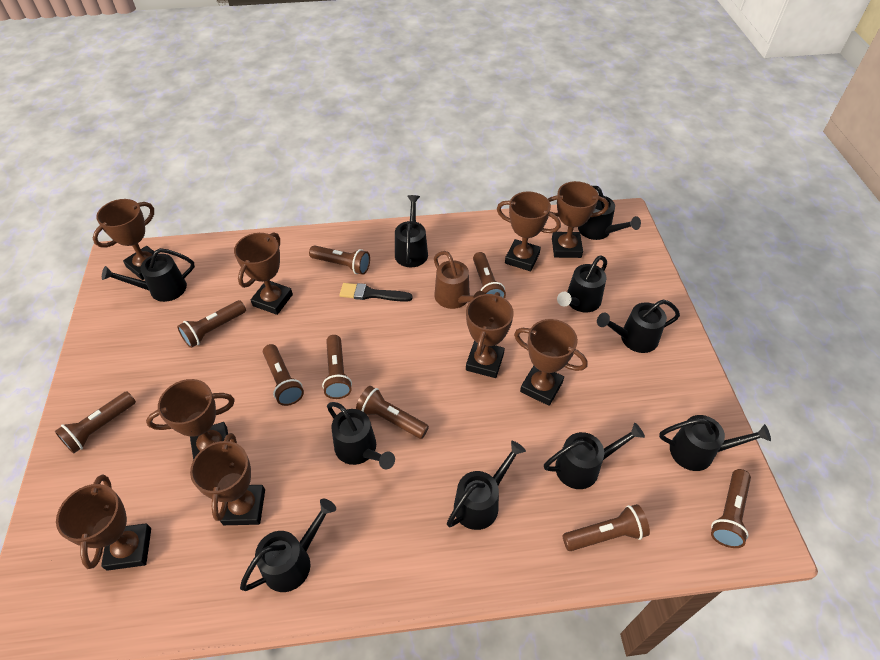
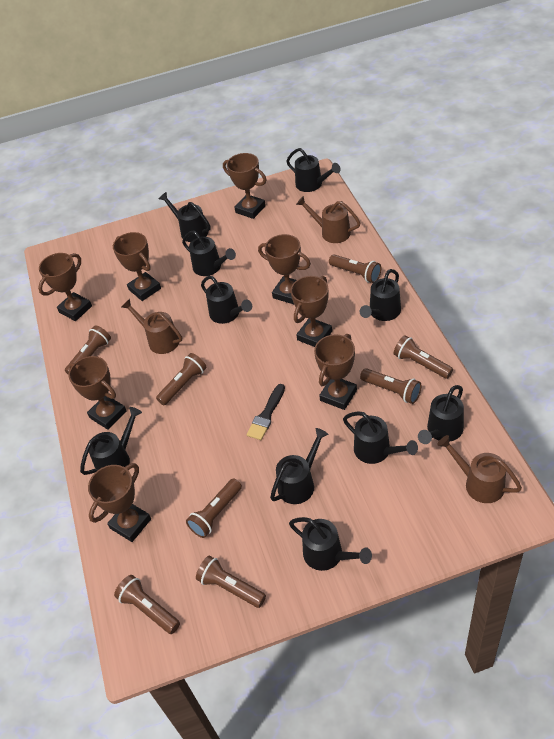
brown flashlight: [55,391,136,454] [177,300,246,348] [263,344,304,406] [309,245,370,275] [322,335,352,399] [356,386,429,439] [473,252,506,298] [563,504,650,551] [711,469,751,548] = 9 -> [65,325,111,375] [114,575,180,634] [156,353,207,405] [186,479,242,538] [196,556,266,608] [329,254,381,283] [360,368,421,404] [394,335,453,379] = 8
brown trophy: [56,474,151,571] [93,199,154,280] [146,379,235,460] [190,433,265,525] [234,232,293,315] [466,292,514,378] [497,191,561,271] [514,319,588,406] [548,181,609,258] = 9 -> [38,253,92,321] [68,356,127,430] [88,463,151,542] [113,232,161,301] [223,153,267,219] [258,234,311,304] [291,276,332,347] [314,334,357,410] = 8
brown watering can: [434,251,485,309] = 1 -> [122,299,182,354] [296,196,360,243] [437,435,522,503] = 3

